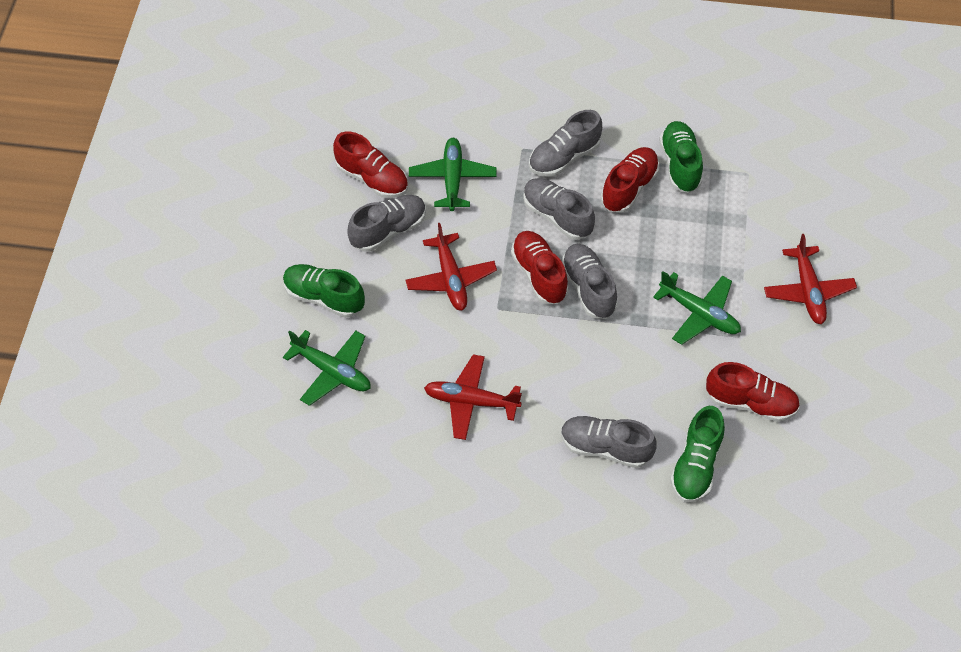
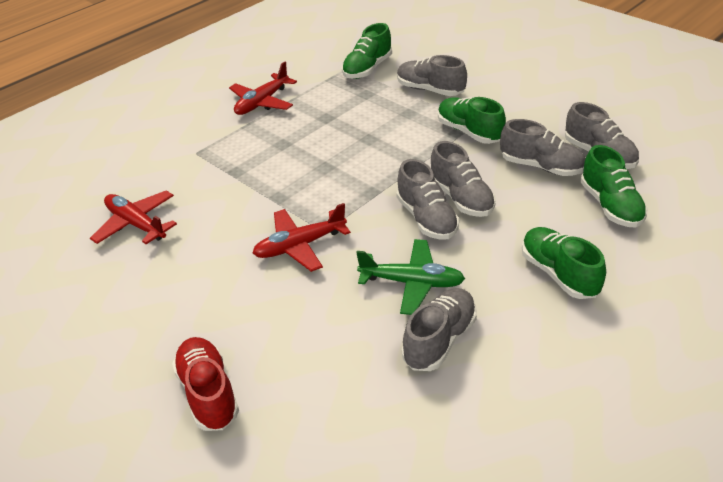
green plane: [283,330,371,406] [409,138,497,211] [653,271,741,345] = 3 -> [356,239,465,315] = 1
green shoe: [283,264,365,318] [659,121,703,193] [670,406,725,503] = 3 -> [342,23,392,79] [438,97,506,144] [522,227,606,299] [580,145,648,227] = 4
grey shoe: [347,195,426,252] [523,178,595,240] [529,110,602,177] [561,416,657,468] [562,244,618,319] = 5 -> [396,159,459,240] [397,55,467,96] [402,288,477,371] [431,141,496,217] [500,119,586,176] [565,102,639,169] = 6
red shoe: [333,132,408,198] [511,231,568,304] [601,147,659,213] [706,362,800,422] = 4 -> [172,337,239,431] = 1

